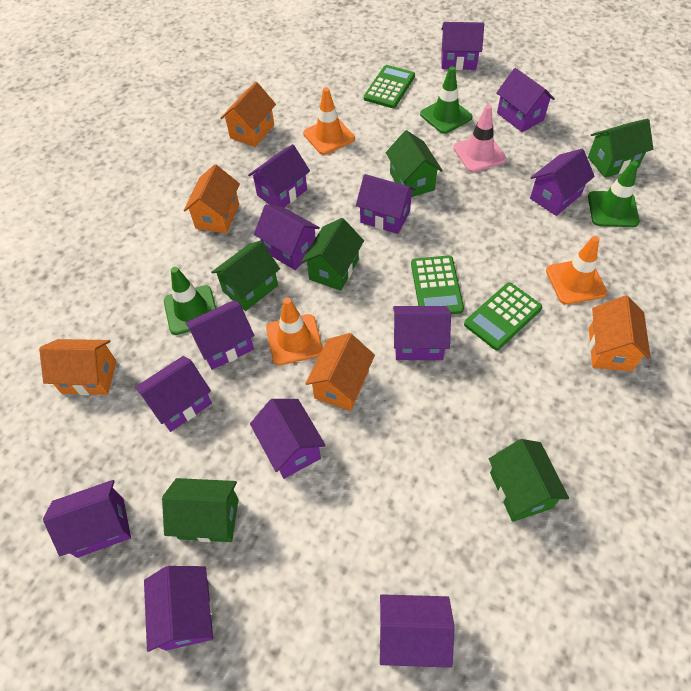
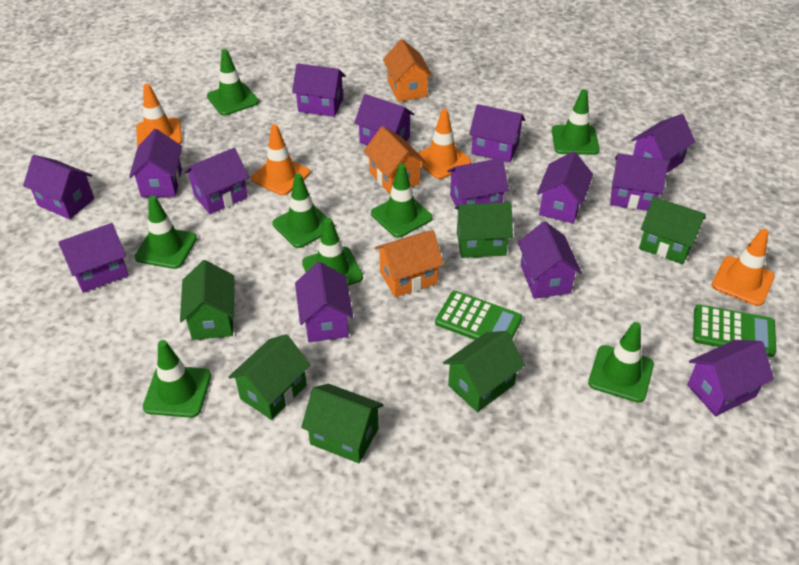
green calculator: [364,65,415,108] [411,255,464,314] [464,282,542,350] = 3 -> [435,291,522,340] [693,304,776,357] = 2
green traffic cone: [164,267,216,335] [420,66,473,134] [588,161,640,227] = 3 -> [134,196,197,269] [143,340,211,418] [207,49,259,116] [273,174,335,248] [302,218,363,286] [371,164,433,238] [552,89,600,155] [588,322,654,403] = 8
orange house: [39,339,117,395] [184,164,240,234] [221,82,276,147] [305,333,375,411] [589,295,651,371] = 5 -> [364,126,426,194] [375,230,444,297] [383,39,433,102] = 3
orange traffic cone: [266,297,323,365] [303,87,355,155] [546,236,607,305] = 3 -> [136,84,182,147] [251,124,310,196] [417,109,471,179] [712,229,775,306] = 4
pink traffic cone: [453,105,506,172] = 1 -> none = 0
purple house: [43,480,131,558] [135,356,212,432] [144,566,213,652] [185,300,254,370] [248,144,310,207] [250,399,326,479] [254,204,320,270] [356,174,416,234] [380,594,455,668] [393,306,451,360] [442,22,484,70] [496,68,555,132] [530,149,595,216] = 13 -> [23,155,94,220] [58,223,129,293] [129,129,182,197] [184,148,249,214] [292,63,345,117] [295,262,353,342] [354,94,415,145] [447,158,509,210] [469,104,525,163] [518,221,582,299] [537,151,593,224] [610,153,669,211] [631,114,695,173] [687,340,774,416] = 14

